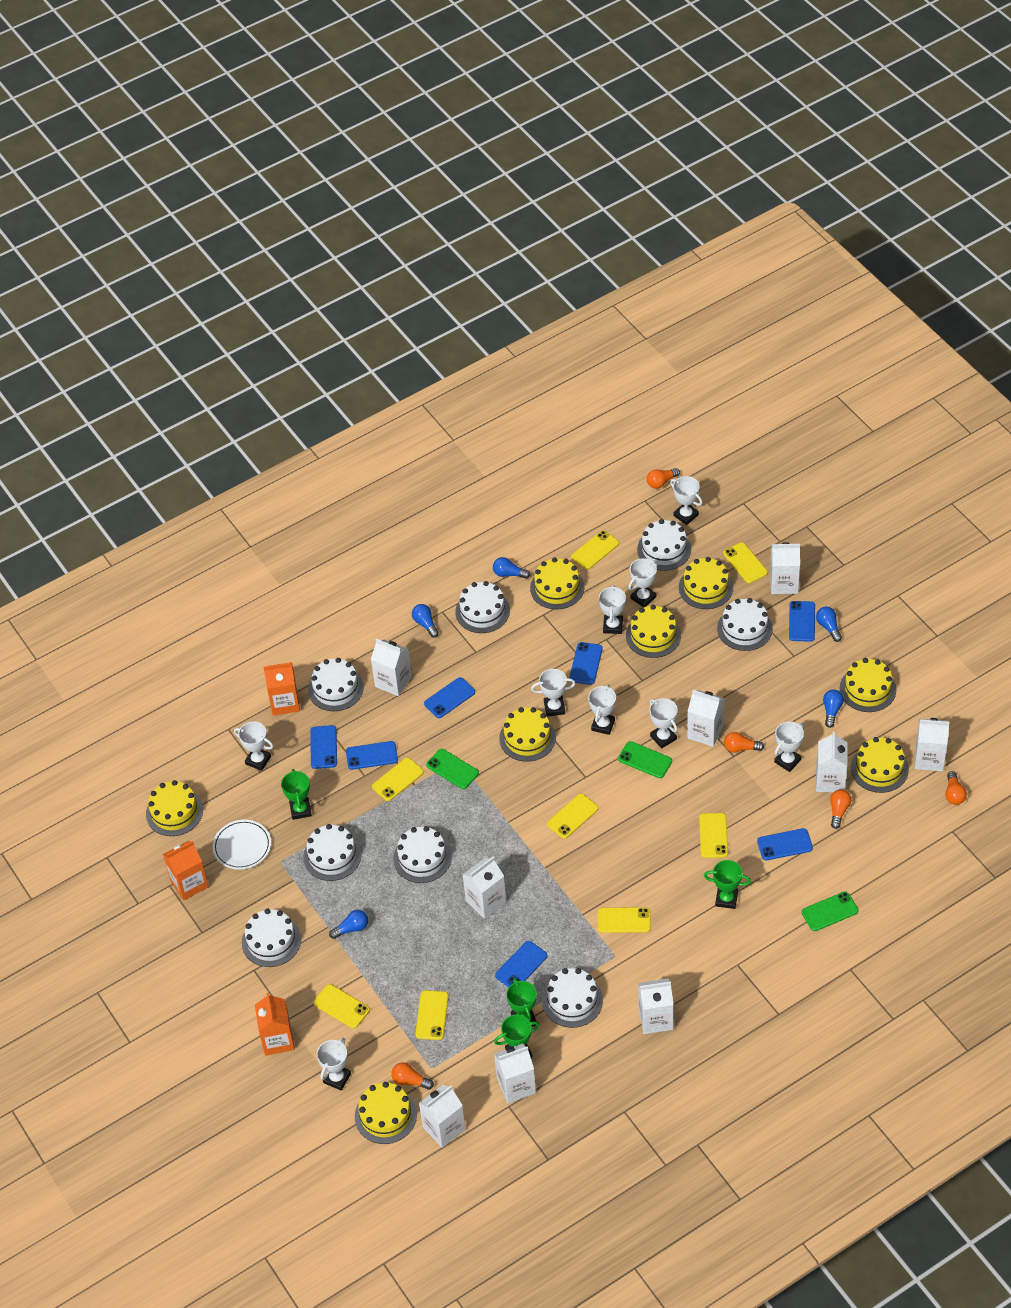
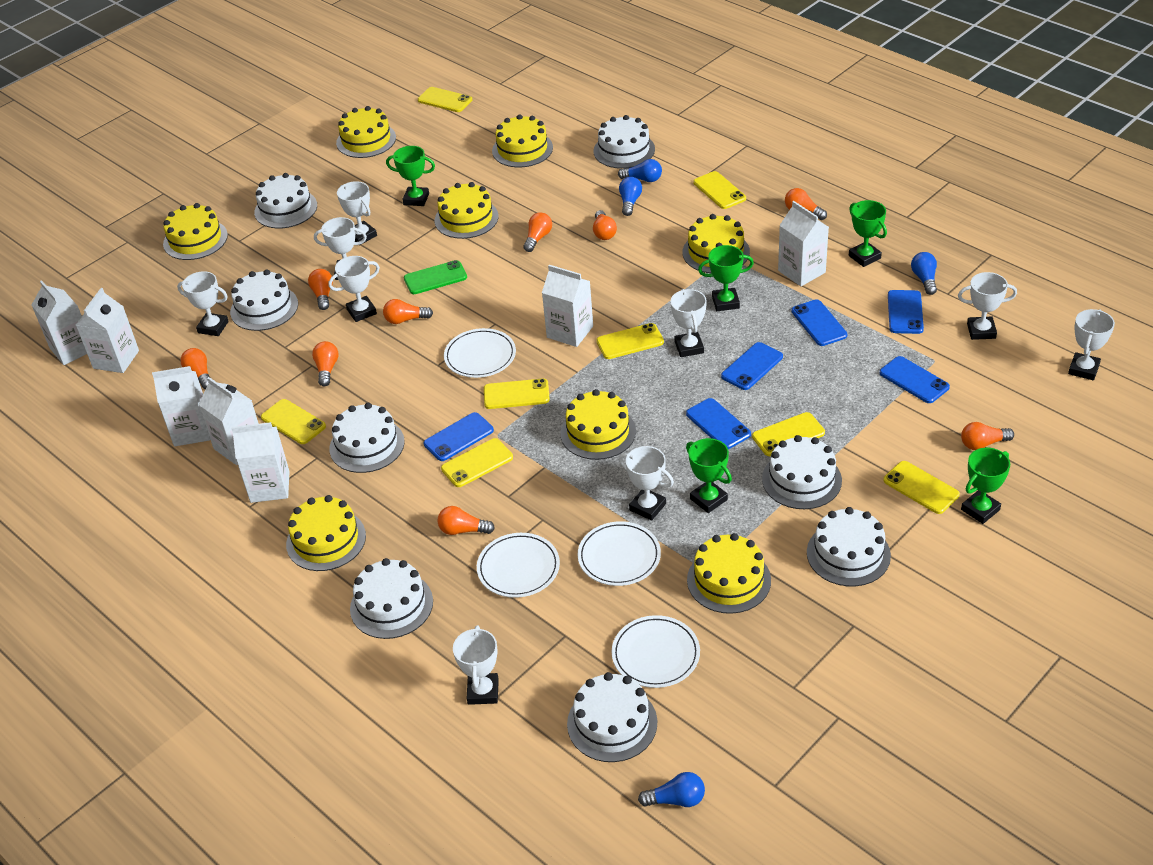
blue light bulb: [329,910,368,939] [412,604,439,638] [493,557,531,579] [816,607,842,642] [823,690,844,728] = 5 -> [618,159,662,182] [619,177,642,216] [638,772,705,807] [911,252,937,295] = 4
blue phone: [310,725,337,769] [346,741,398,770] [424,677,475,718] [495,941,547,987] [569,642,603,685] [757,828,813,860] [789,601,815,642] = 7 -> [424,412,494,461] [686,398,751,449] [721,342,783,390] [791,299,848,346] [879,356,950,403] [888,290,924,334] = 6
green phone: [426,749,479,789] [618,741,672,778] [802,891,859,931] = 3 -> [404,260,467,294] = 1
green trophy: [281,769,312,820] [494,1014,540,1058] [507,978,537,1027] [704,860,751,909] = 4 -> [386,146,435,206] [686,438,732,513] [698,245,754,311] [849,200,887,267] [961,448,1010,524] = 5
orange carton: [163,841,209,901] [255,993,295,1056] [264,662,300,716] = 3 -> none = 0
orange light bulb: [391,1063,434,1090] [647,468,680,489] [724,732,764,753] [830,789,851,829] [945,771,967,805] = 5 -> [180,348,210,389] [308,269,333,310] [312,341,338,387] [383,299,433,324] [437,506,495,535] [523,212,552,252] [593,210,617,240] [785,188,827,220] [961,422,1014,450] = 9
white carton: [371,639,412,696] [419,1085,466,1148] [463,857,506,919] [494,1043,536,1103] [638,978,674,1034] [687,690,724,747] [770,542,800,594] [816,731,847,792] [915,718,949,771] = 9 -> [32,280,87,365] [76,288,139,373] [152,366,210,446] [198,377,259,465] [231,422,290,503] [542,265,593,347] [778,201,829,286] = 7
white plate: [213,819,271,870] = 1 -> [444,328,516,378] [477,533,560,598] [578,521,661,586] [612,615,700,688] = 4

